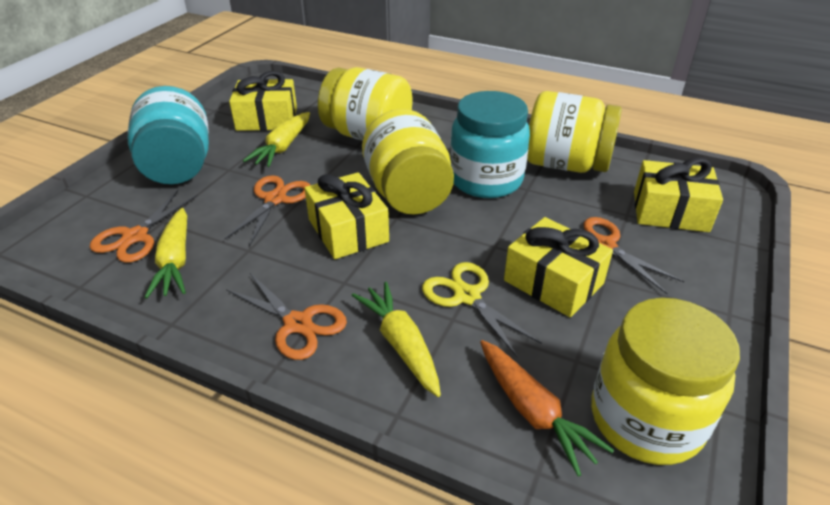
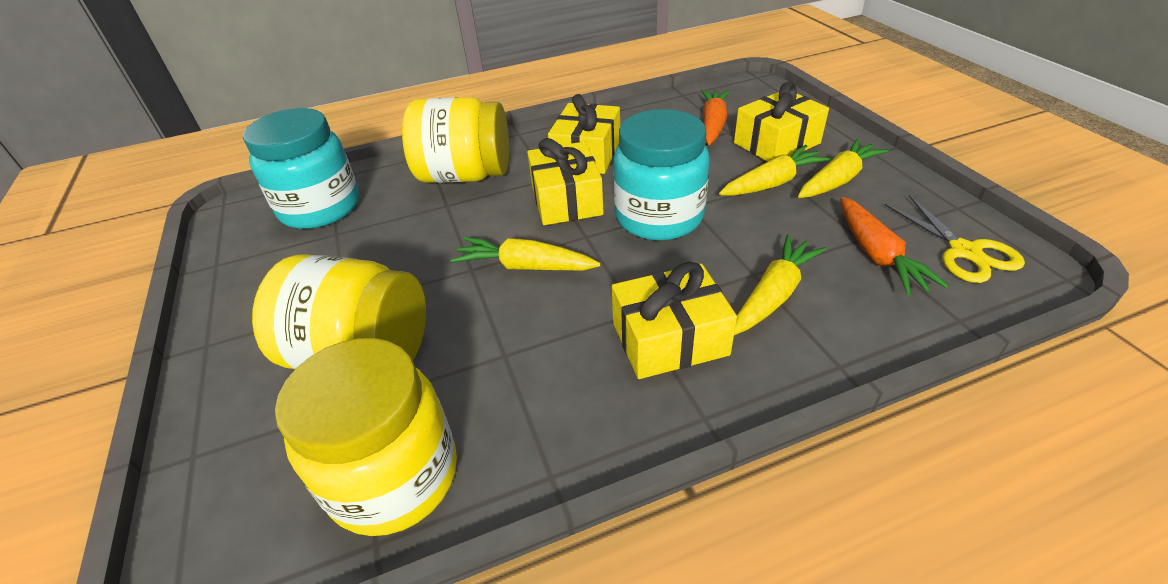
orange carrot: [480,340,614,476] = 1 -> [701,90,730,145] [840,197,949,296] = 2
orange scissors: [90,190,198,263] [224,175,310,246] [226,273,347,360] [584,217,685,294] = 4 -> none = 0
yellow carrot: [144,208,187,299] [243,112,310,167] [351,282,441,397] = 3 -> [450,237,601,270] [719,145,831,196] [734,234,827,335] [798,139,888,198] = 4
yellow jar: [318,67,412,141] [362,109,454,214] [527,91,622,173] [591,298,740,465] = 4 -> [252,255,426,369] [275,338,457,536] [402,97,509,183] = 3

